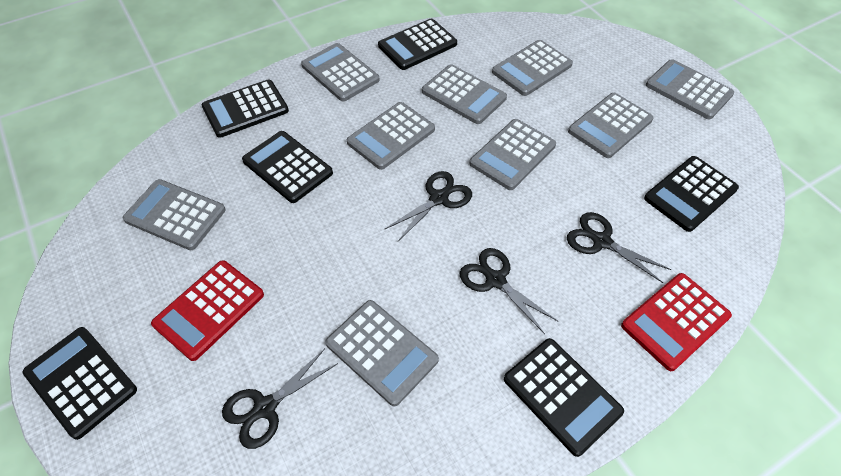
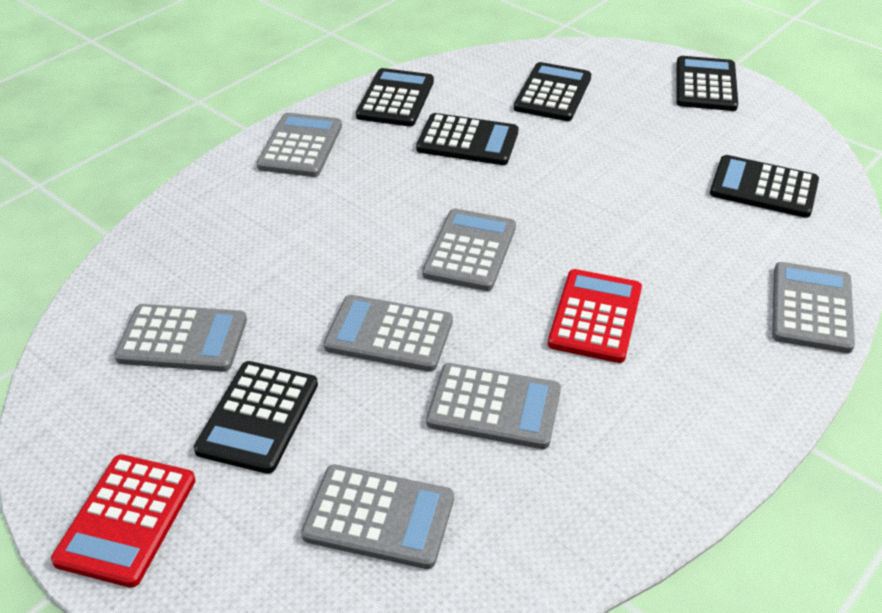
black scissors: [222,349,338,449] [384,171,472,241] [459,248,558,334] [567,212,671,283] = 4 -> none = 0
grey calculator: [123,179,226,250] [301,43,380,102] [325,300,439,406] [346,102,435,170] [422,64,507,124] [470,119,556,190] [492,40,573,96] [568,93,654,158] [646,59,734,119] = 9 -> [114,304,247,372] [257,113,342,177] [301,464,454,569] [324,295,453,372] [422,209,516,291] [426,363,561,449] [772,262,855,353] = 7

